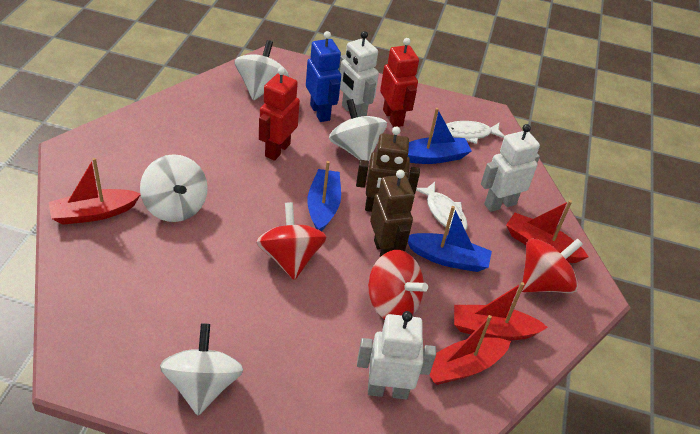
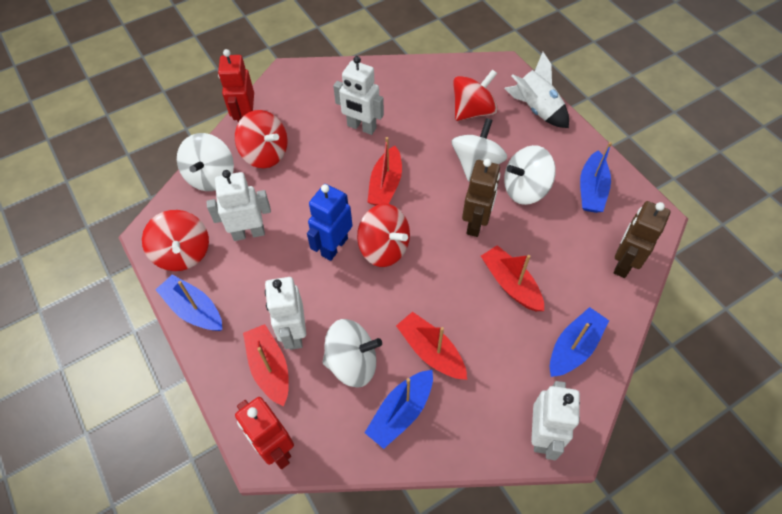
blue boat: [307,161,341,231] [408,108,471,164] [408,206,492,272] = 3 -> [156,275,222,331] [365,370,433,449] [550,307,609,377] [580,142,612,213] = 4
red spinning top: [256,202,326,280] [368,250,428,319] [522,238,583,293] = 3 -> [142,210,209,271] [235,110,288,168] [357,204,410,267] [453,69,498,121] = 4
white fish: [416,182,468,231] [446,121,505,144] = 2 -> none = 0
white robot: [339,31,379,117] [357,311,436,399] [481,124,540,212] = 3 -> [206,170,271,241] [265,277,306,350] [333,56,384,135] [531,381,580,460] = 4
white rocket: none = 0 -> [504,52,569,128] = 1

